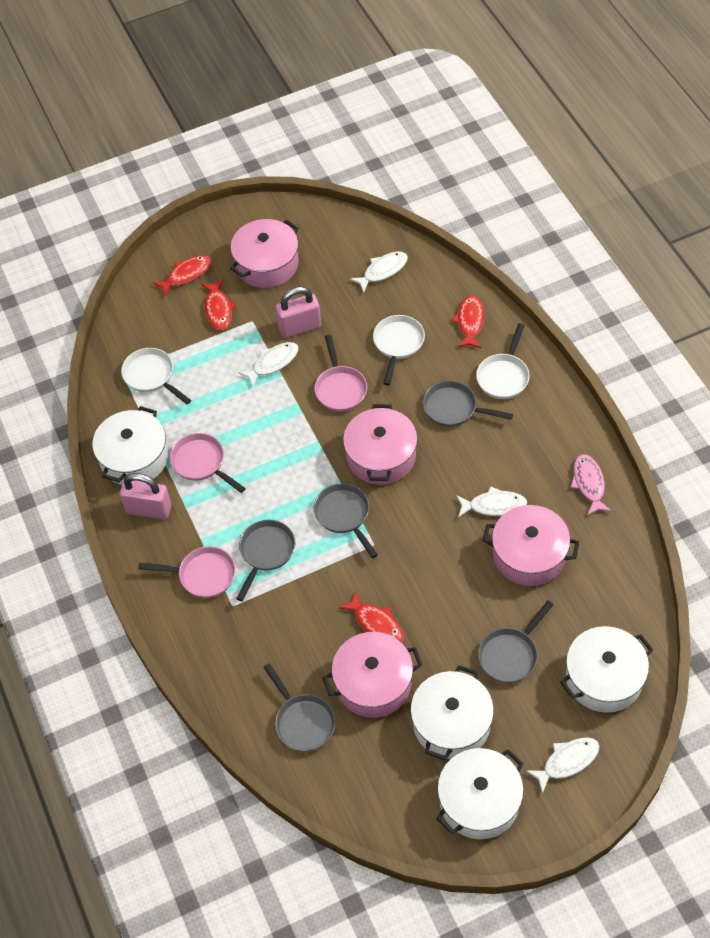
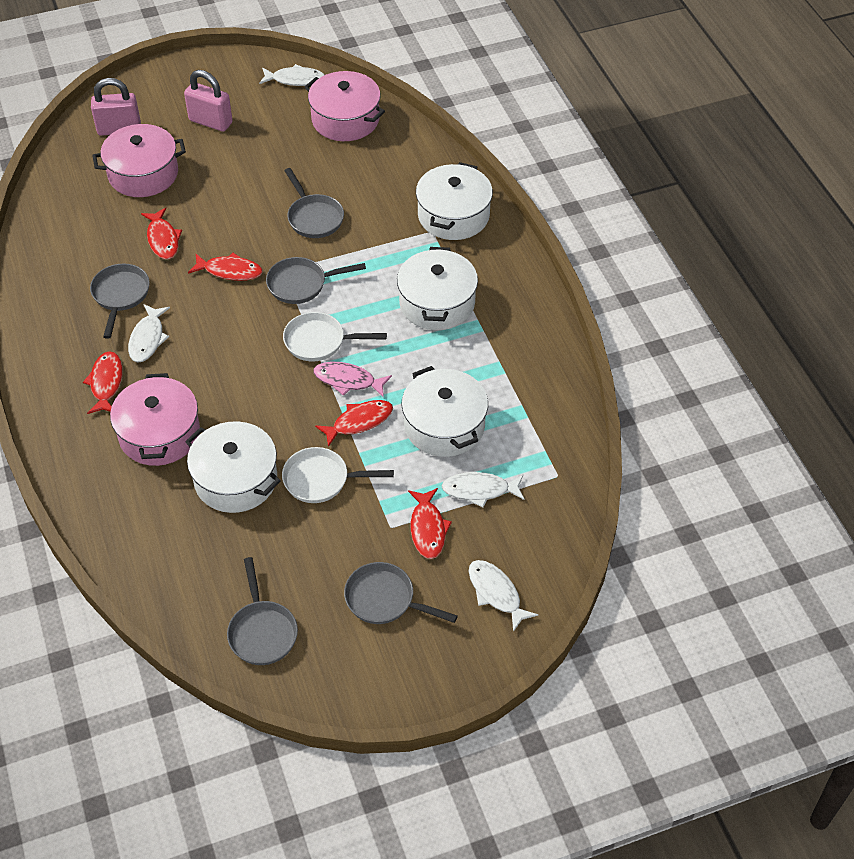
pink pan: [138,546,236,598] [170,433,246,493] [314,335,367,412] = 3 -> none = 0
pink pot: [230,219,299,288] [322,632,422,718] [343,404,418,485] [483,505,579,586] = 4 -> [92,124,186,197] [110,373,200,466] [305,71,385,141] = 3
red fish: [152,255,212,297] [201,279,236,330] [339,591,404,643] [452,295,484,348] = 4 -> [83,351,123,414] [141,208,182,259] [188,253,263,281] [315,400,393,447] [408,488,452,559] = 5
white pan: [121,348,191,404] [373,315,425,385] [476,323,530,399] = 3 -> [282,447,394,503] [283,312,387,361] = 2

